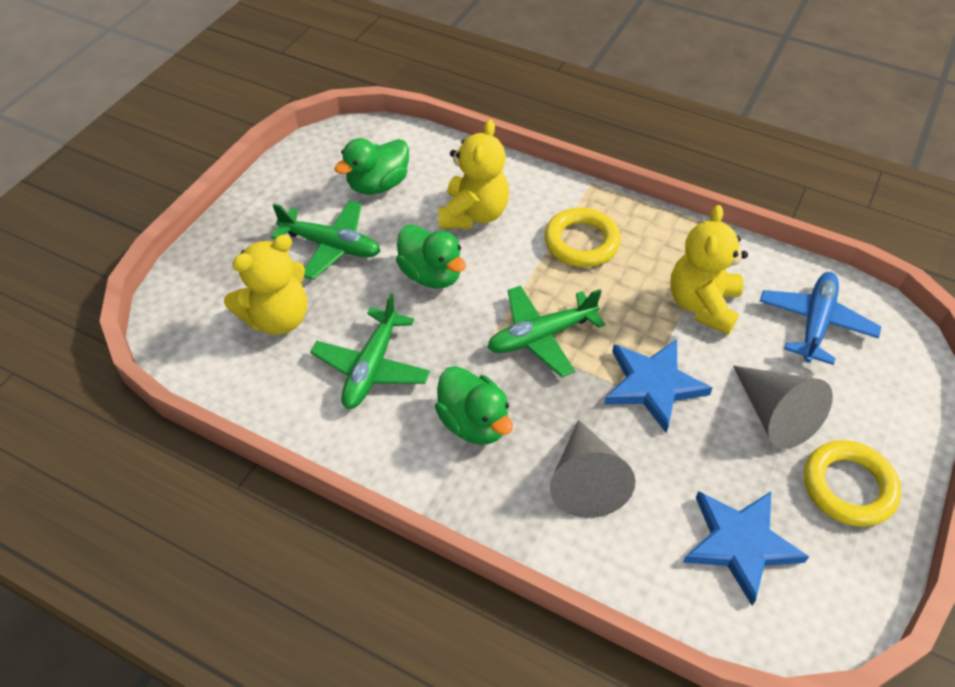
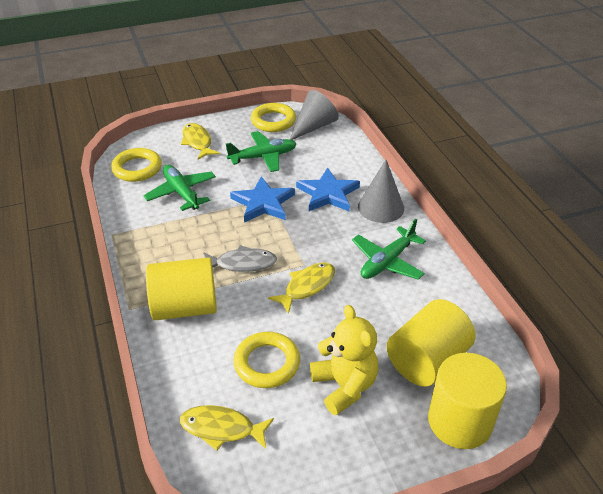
blue plane: [759,272,881,365] = 1 -> none = 0
green duck: [334,138,409,195] [396,224,466,289] [435,366,513,444] = 3 -> none = 0
grey fish: none = 0 -> [203,245,277,272] = 1
yellow cylinder: none = 0 -> [146,257,217,320] [387,299,476,387] [428,353,507,449] = 3
yellow fish: none = 0 -> [180,405,274,451] [181,123,220,160] [268,263,335,314] = 3
yellow ring: [544,208,621,267] [804,440,901,527] = 2 -> [111,148,162,182] [233,332,300,388] [251,103,296,132] = 3
yellow teddy bear: [224,235,307,335] [439,119,509,229] [670,205,748,335] = 3 -> [310,305,378,415] = 1

